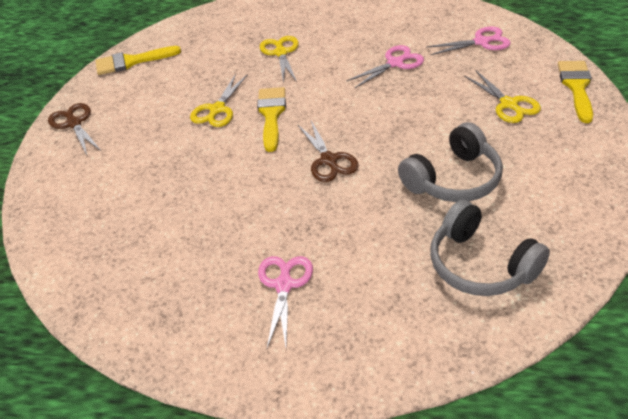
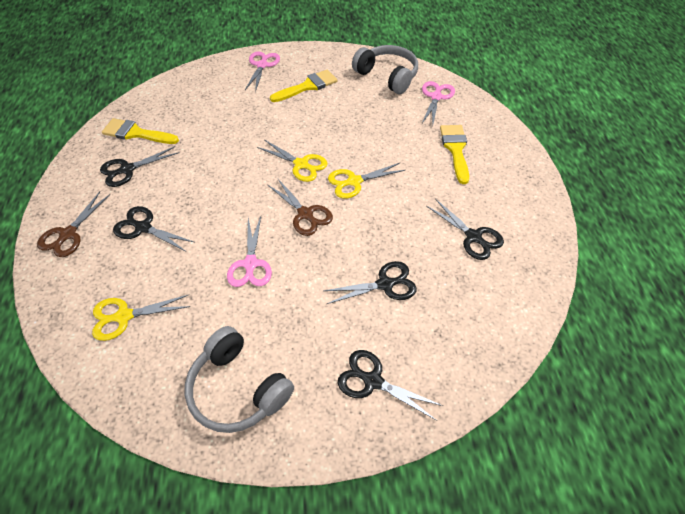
black scissors: none = 0 -> [100,146,179,187] [113,206,194,251] [324,261,417,304] [338,350,443,421] [426,199,504,260] = 5

